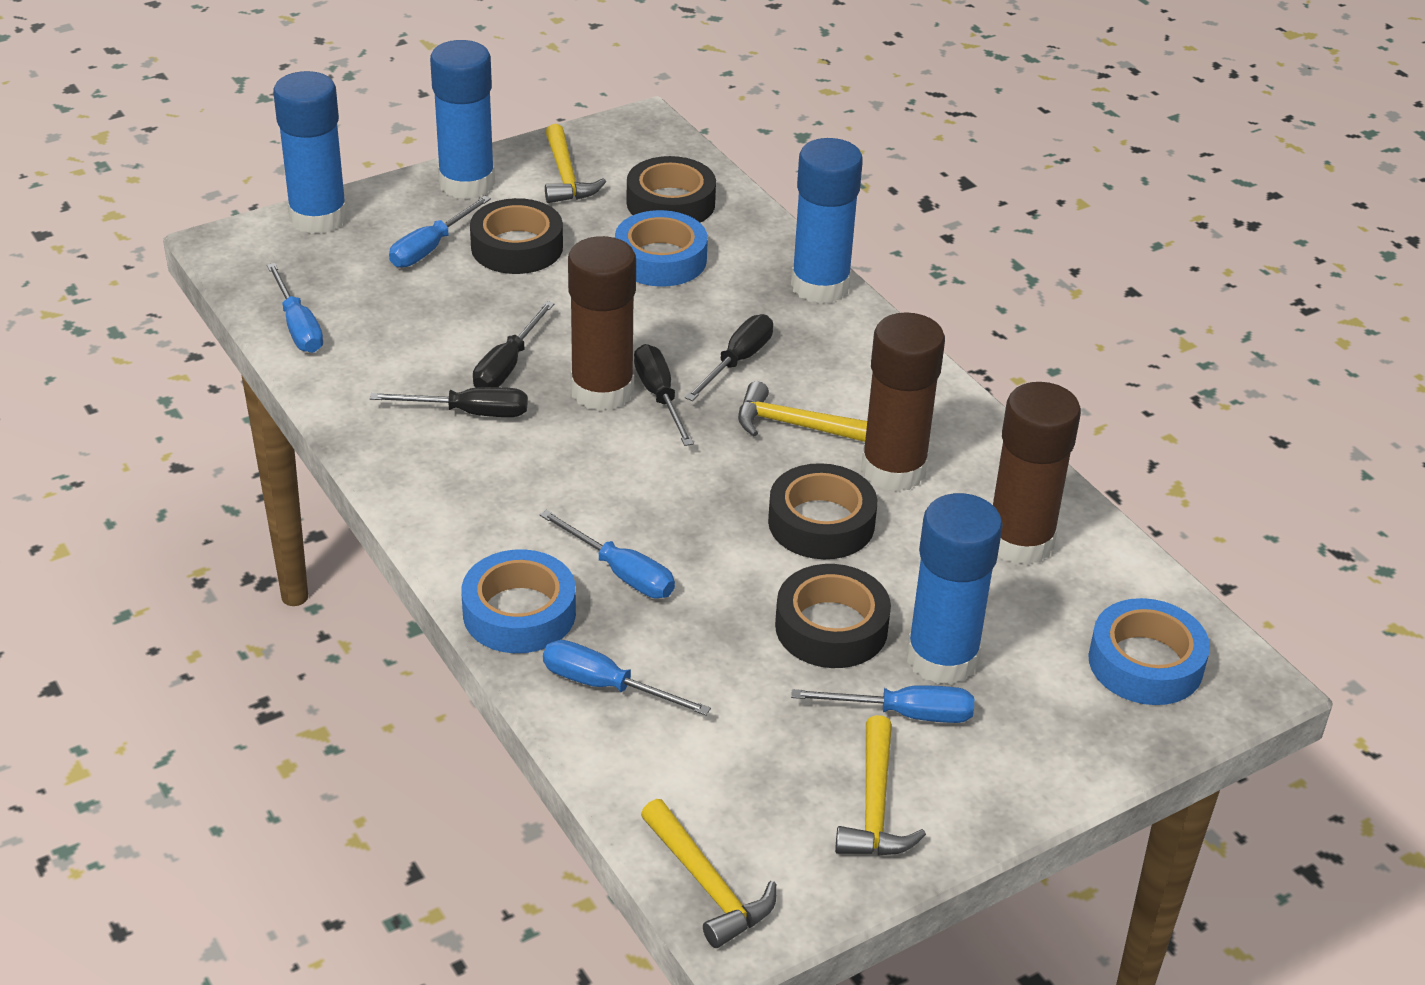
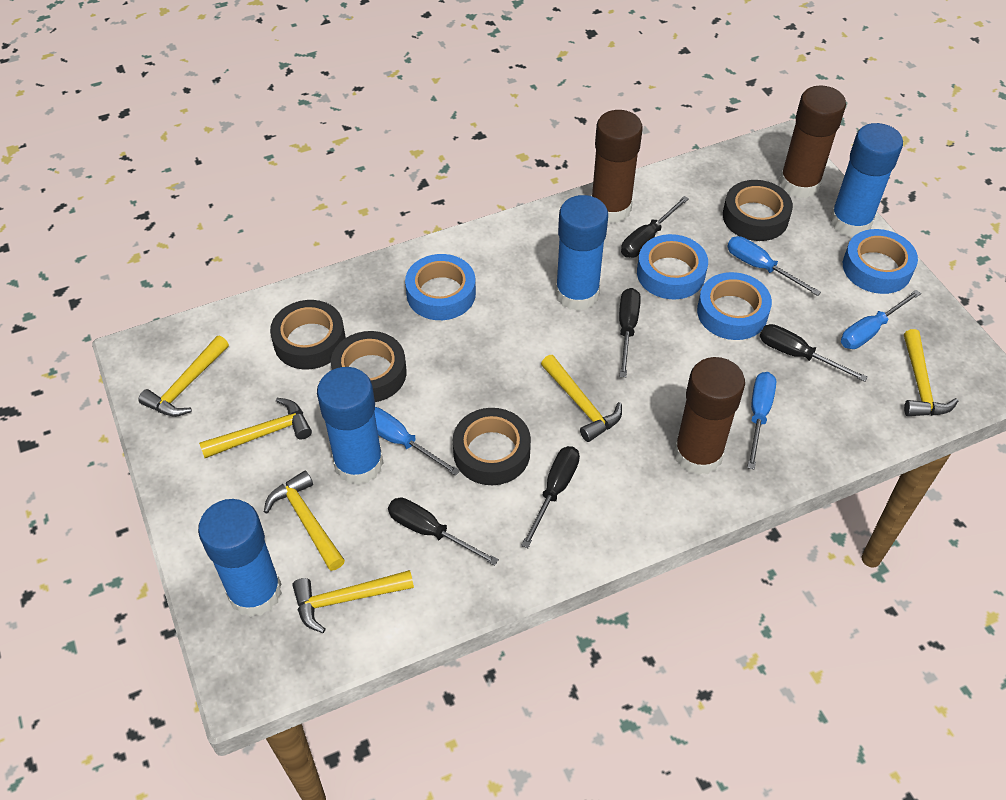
black screwdriver: [370,387,528,417] [473,301,554,388] [634,344,694,446] [685,314,773,401] = 4 -> [388,498,499,565] [521,446,580,548] [619,288,641,377] [621,196,689,258] [760,324,868,382] = 5
blue screwdriver: [267,263,323,353] [389,196,491,268] [540,510,675,598] [543,640,711,716] [791,685,974,723] = 5 -> [374,407,460,476] [727,236,821,296] [747,372,776,469] [841,290,921,349] = 4
blue tape: [461,549,576,653] [615,210,708,286] [1088,598,1210,705] = 3 -> [405,254,476,320] [637,234,708,299] [697,272,772,340] [843,229,918,294] = 4
yellow hammer: [545,124,606,203] [641,799,776,948] [738,381,867,442] [835,715,926,856] = 4 -> [138,336,229,417] [199,398,312,458] [264,471,345,571] [292,570,414,633] [541,355,622,442] [904,329,958,416] = 6

